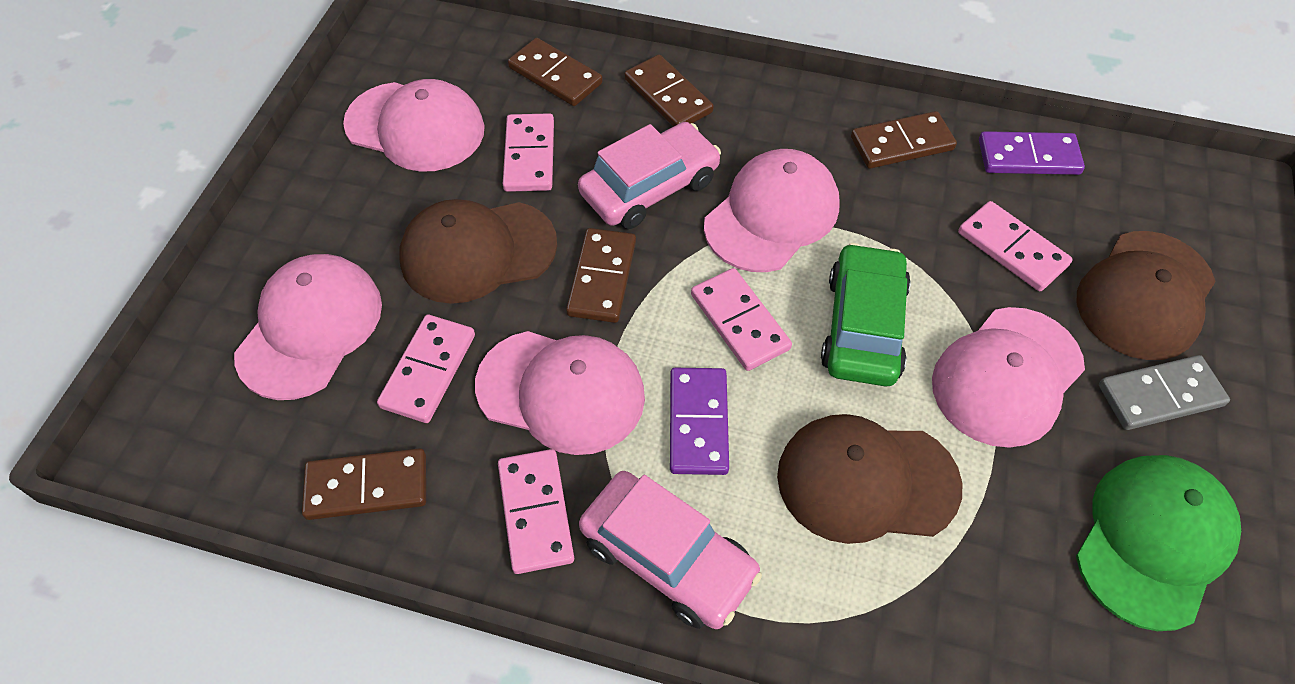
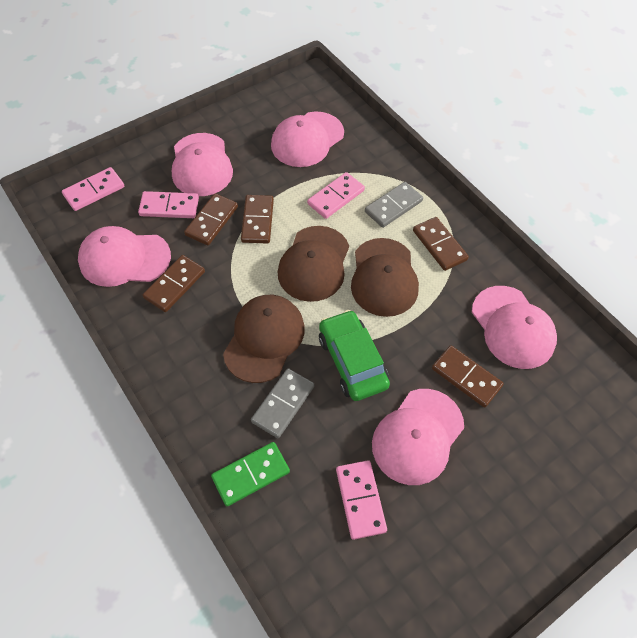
green cap: [1076,455,1241,631] = 1 -> none = 0
green domino: none = 0 -> [211,442,290,506] = 1
grey domino: [1099,355,1230,430] = 1 -> [251,368,314,438] [365,182,423,228] = 2
pink car: [578,122,721,229] [579,471,762,629] = 2 -> none = 0
pink domino: [377,315,475,423] [498,449,574,574] [503,113,554,192] [691,268,792,371] [958,201,1073,291] = 5 -> [62,167,124,211] [138,191,199,218] [307,172,365,219] [336,460,387,540] = 4
purple domino: [670,368,729,475] [979,131,1085,175] = 2 -> none = 0

